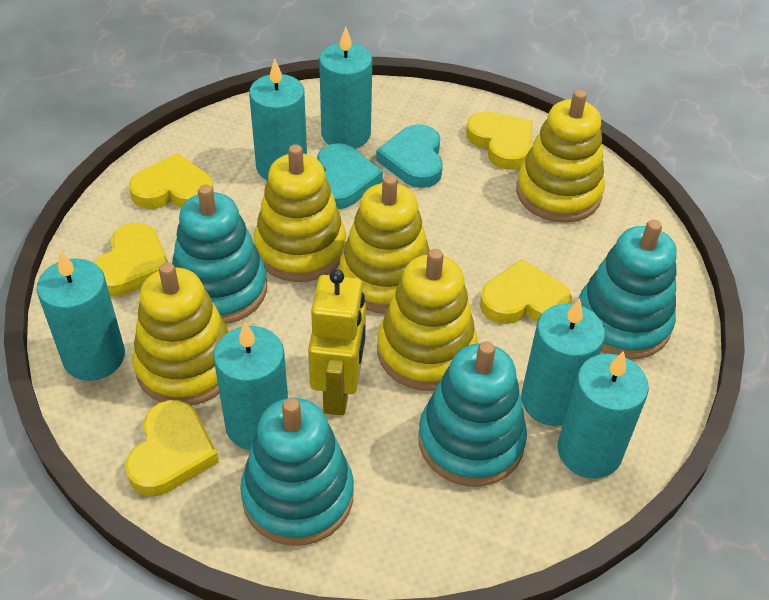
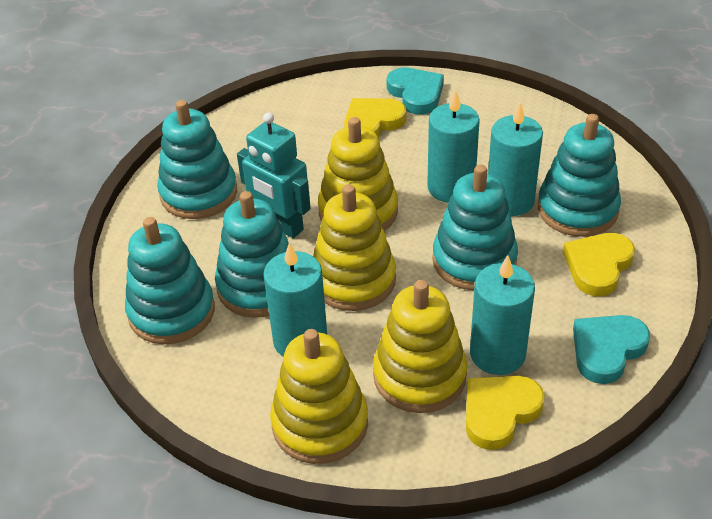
turquoise candle: [37,251,125,381] [213,322,288,450] [249,58,307,181] [319,27,372,149] [521,298,605,426] [558,351,649,479] = 6 -> [263,243,327,357] [427,89,480,203] [470,255,535,375] [488,103,543,216] = 4
turquoise robot: none = 0 -> [237,113,311,238] = 1
turquoise stacking toy: [172,185,267,324] [240,398,354,546] [418,341,527,486] [579,220,677,359] = 4 -> [125,217,215,344] [157,100,237,219] [215,191,289,318] [432,165,518,290] [538,114,621,237] = 5
yellow heart: [93,223,168,296] [125,400,219,496] [129,153,214,209] [466,111,533,170] [480,259,572,324] = 5 -> [344,98,406,138] [466,376,545,450] [563,233,635,296] = 3
yellow robot: [308,269,366,416] = 1 -> none = 0
yellow stacking toy: [132,262,230,406] [254,144,346,282] [339,175,430,313] [377,249,478,391] [516,90,605,223] = 5 -> [270,329,368,464] [313,184,396,311] [318,117,398,231] [373,280,467,413] = 4

